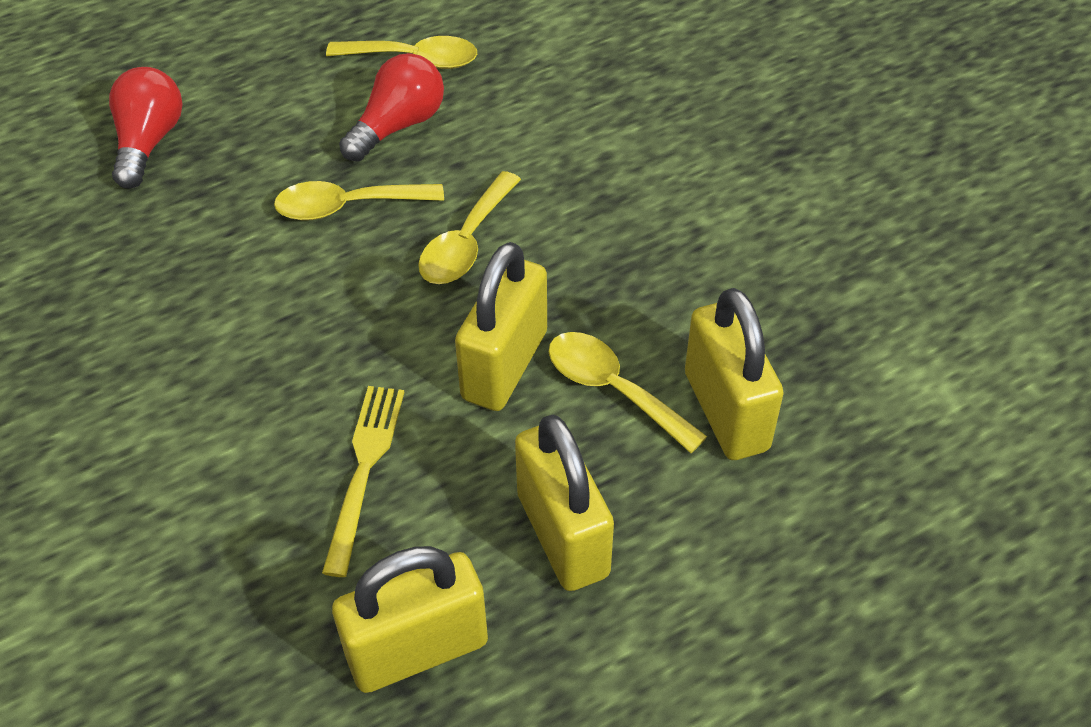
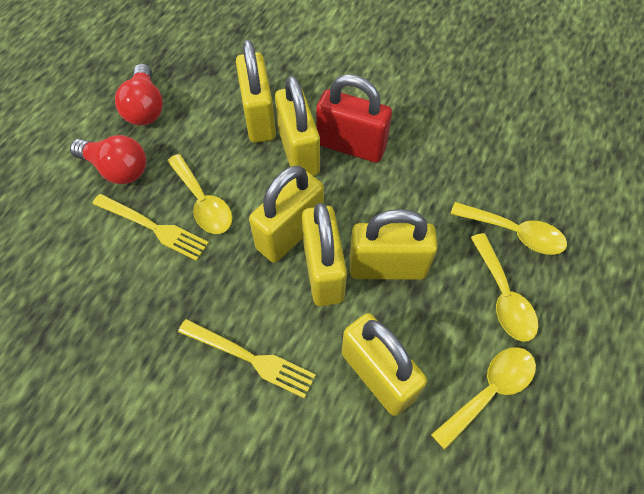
red padlock: none = 0 -> [316,74,392,163] = 1
yellow fork: [322,386,404,577] = 1 -> [92,194,209,261] [178,319,316,399] = 2
yellow padlock: [332,546,488,693] [455,242,547,411] [515,415,614,591] [685,288,784,460] = 4 -> [236,40,276,143] [249,166,324,263] [275,76,320,176] [302,203,347,306] [342,313,427,416] [350,209,438,280] = 6

